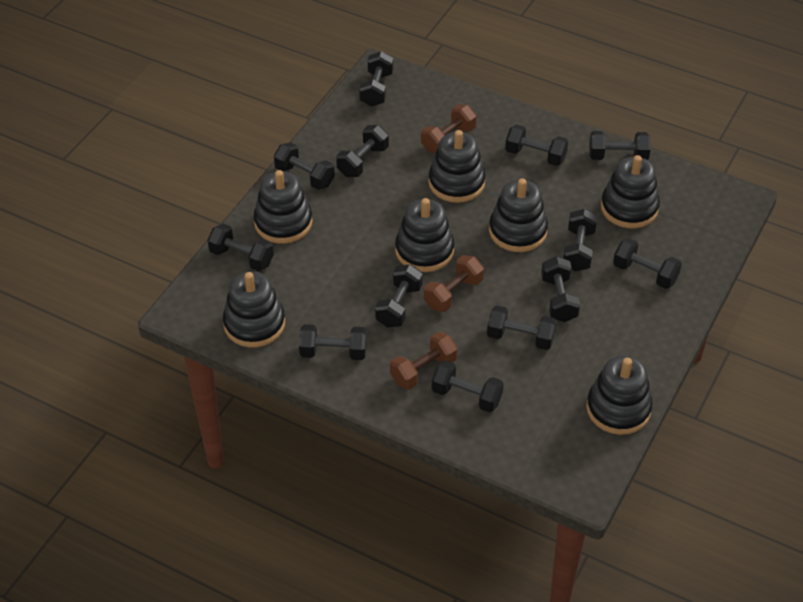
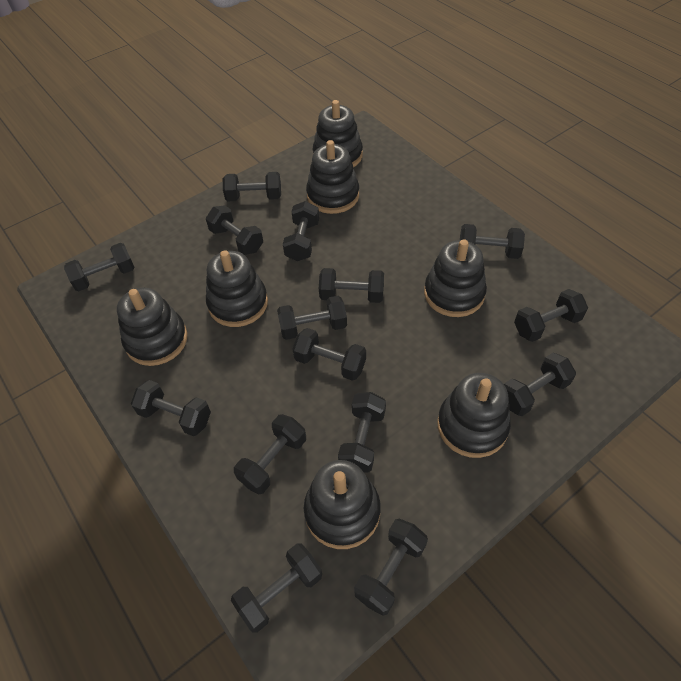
black dumbbell: [208,224,274,271] [274,142,335,190] [299,324,367,360] [336,125,389,177] [359,51,393,107] [375,264,423,328] [432,360,504,412] [487,305,557,350] [505,124,568,166] [541,256,580,322] [563,209,597,271] [589,131,651,160] [613,238,682,289] = 13 -> [64,243,135,291] [131,380,211,436] [206,205,263,255] [223,172,281,201] [231,543,322,633] [234,414,306,494] [277,296,347,340] [283,201,319,261] [293,328,366,381] [319,268,384,303] [338,392,386,473] [354,519,428,616] [460,224,525,259] [504,353,576,416] [514,289,588,342] = 15
brown dumbbell: [390,332,458,390] [421,104,476,153] [424,255,484,312] = 3 -> none = 0

